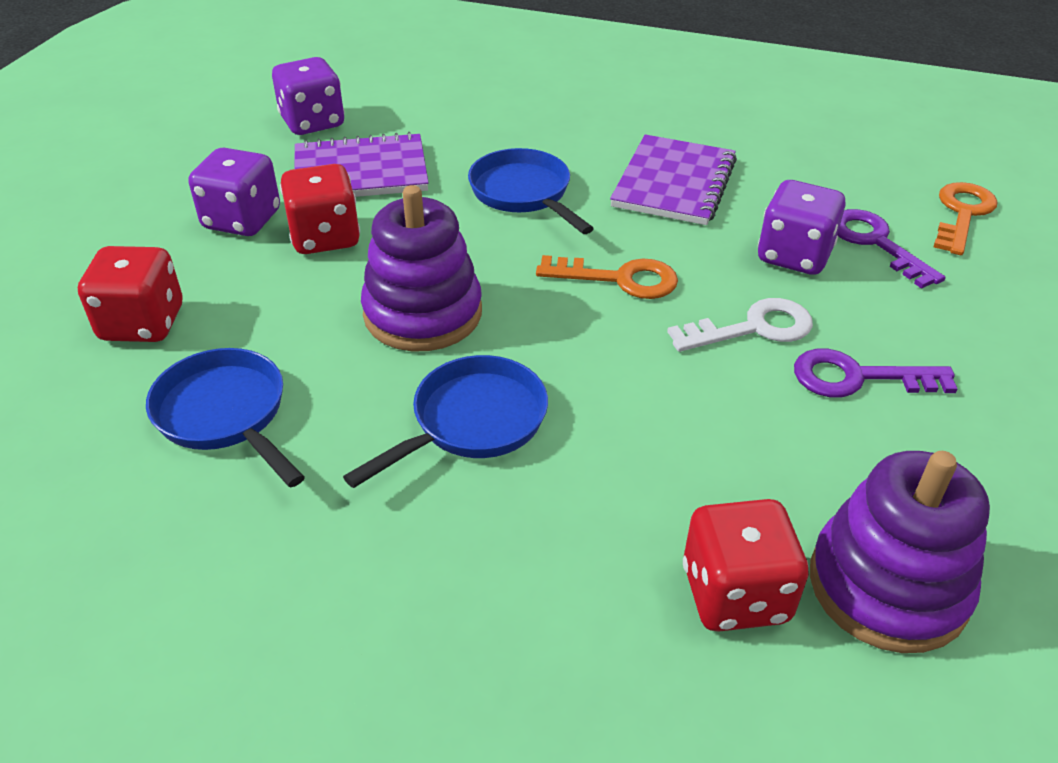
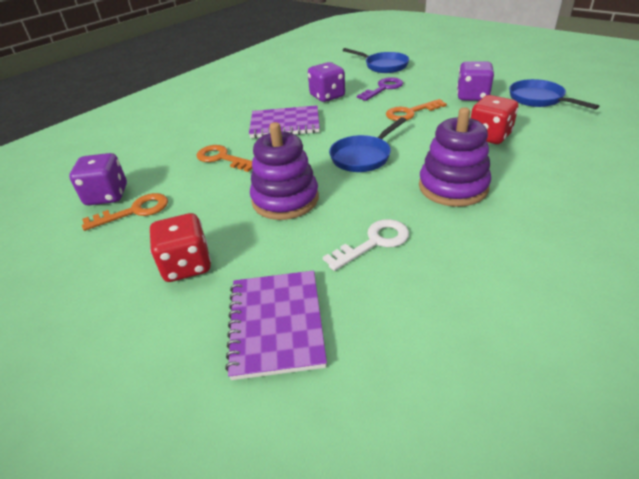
orange key: [536,255,678,299] [934,182,998,255] = 2 -> [82,193,168,231] [196,145,252,172] [386,99,447,121] = 3
purple key: [794,349,957,398] [838,209,945,289] = 2 -> [357,77,403,101] = 1
red dice: [78,246,182,342] [280,164,360,254] [683,499,809,632] = 3 -> [150,213,211,282] [471,95,518,144] = 2

